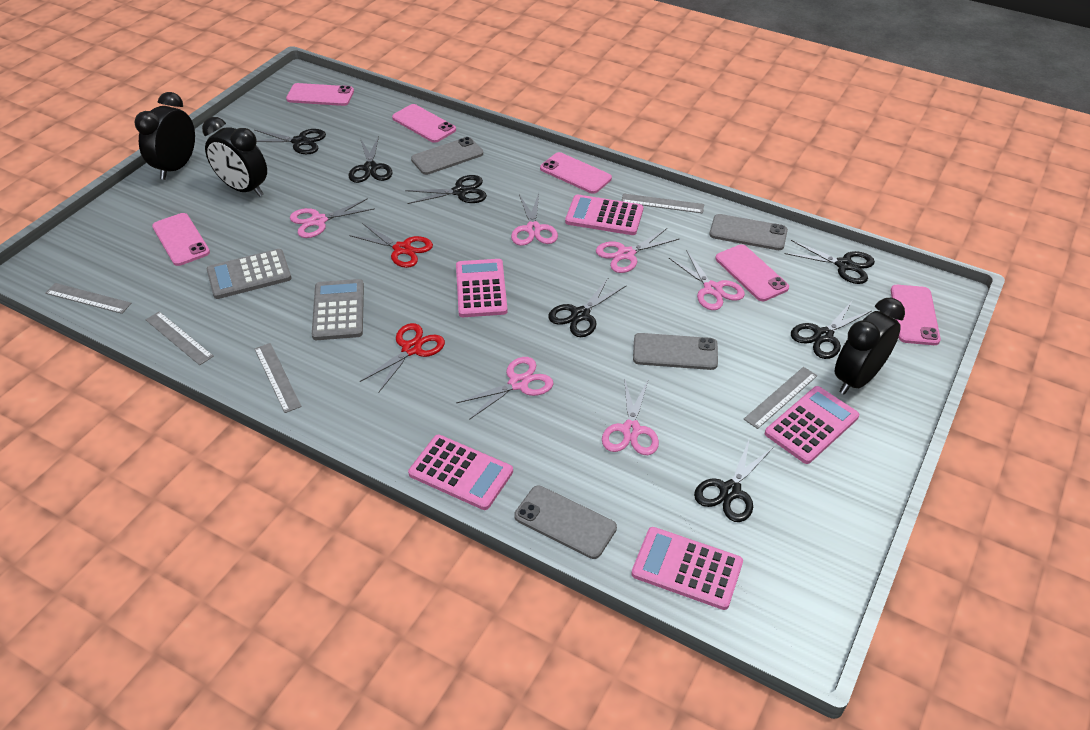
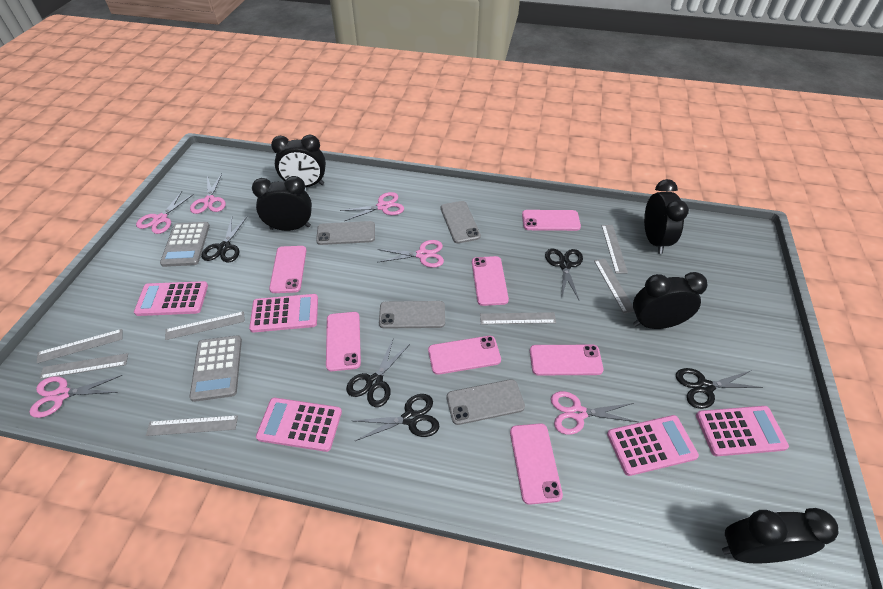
black clock: [135,92,195,180] [202,117,267,197] [834,298,905,395] = 3 -> [252,176,312,231] [271,135,326,187] [633,272,707,329] [644,179,689,254] [722,508,839,563] = 5
black scissors: [255,129,326,154] [349,136,392,183] [405,175,487,204] [548,277,626,337] [694,438,774,522] [785,240,875,284] [791,300,871,359] = 7 -> [201,217,247,262] [346,337,410,407] [354,394,439,441] [545,249,583,300] [676,368,763,409] = 5
grey ruler: [45,283,131,314] [145,311,214,365] [254,343,302,413] [621,193,704,213] [744,367,817,429] = 5 -> [37,329,123,363] [39,353,128,379] [146,415,238,436] [165,311,245,340] [480,312,556,324] [594,258,634,314] [601,225,628,274] = 7
pink phone: [152,213,210,266] [286,83,354,106] [392,104,456,143] [540,152,612,194] [715,244,789,301] [891,285,941,345] = 6 -> [269,246,306,293] [326,312,361,371] [428,336,501,375] [472,256,509,306] [510,423,563,505] [522,210,581,231] [530,345,604,375] = 7
red scissors: [350,223,433,268] [360,323,445,393] = 2 -> none = 0

